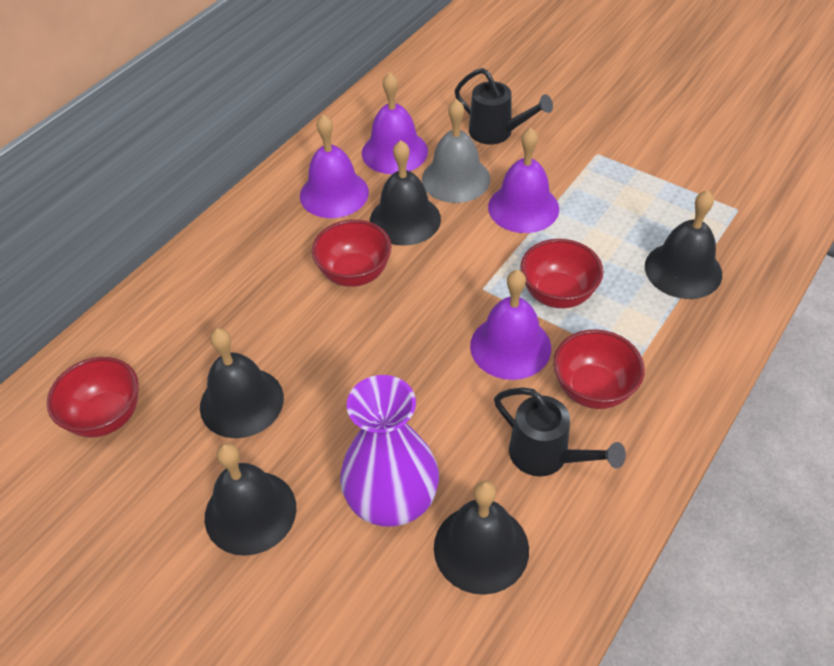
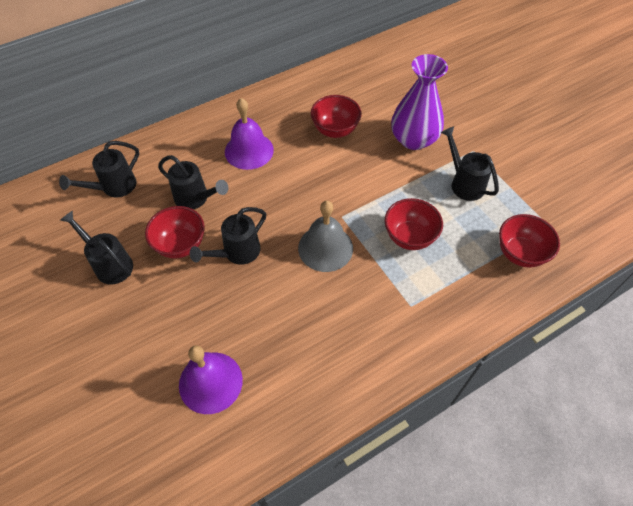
black bell: [200,328,284,438] [205,443,296,556] [370,140,441,246] [434,481,529,595] [645,190,722,299] = 5 -> none = 0
black watering can: [455,68,553,145] [494,387,626,477] = 2 -> [59,141,139,197] [60,210,133,285] [158,155,229,209] [190,207,266,265] [441,127,499,201] = 5
purple bell: [300,115,369,218] [362,72,428,174] [470,270,551,380] [488,128,559,233] = 4 -> [179,345,243,414] [225,98,274,170] = 2

